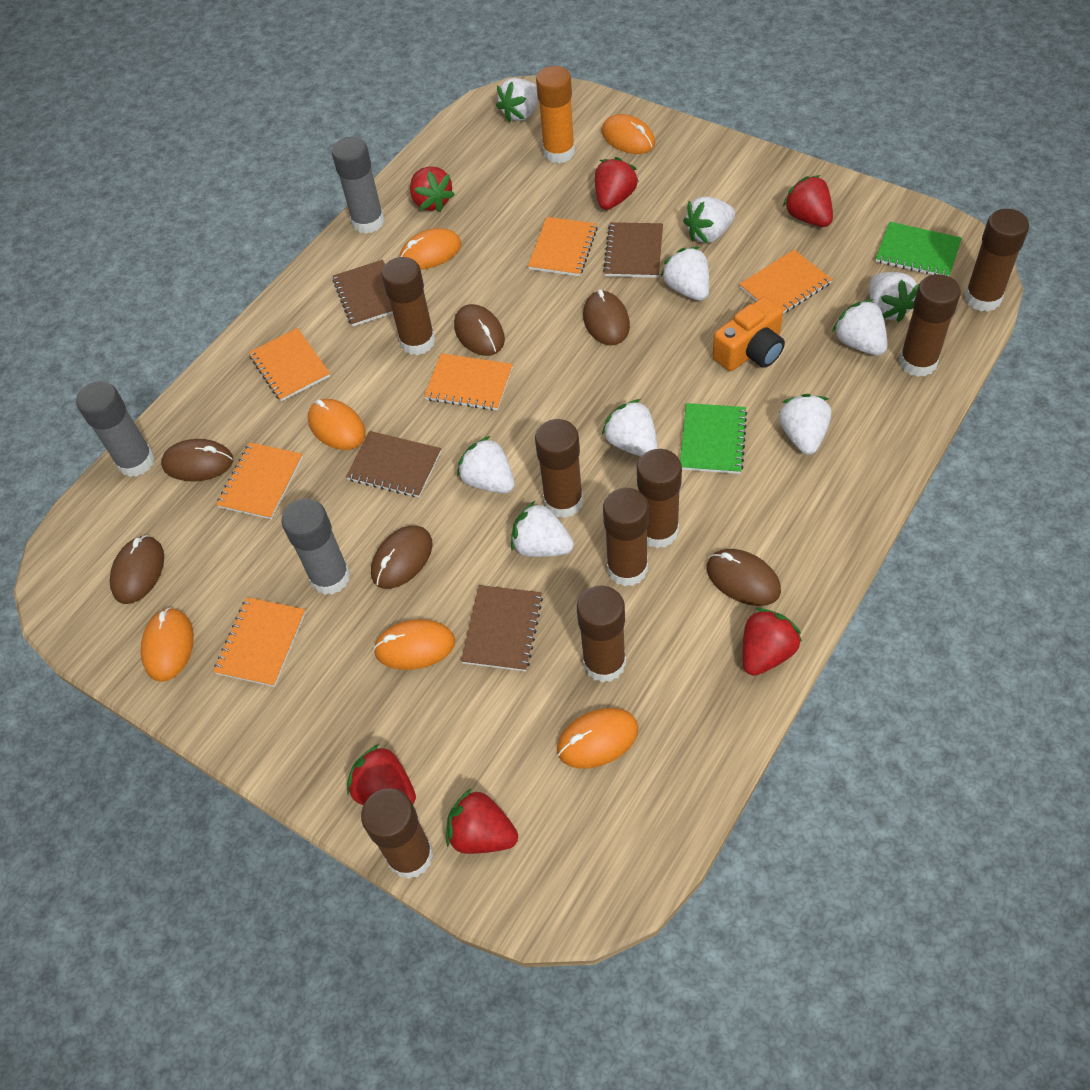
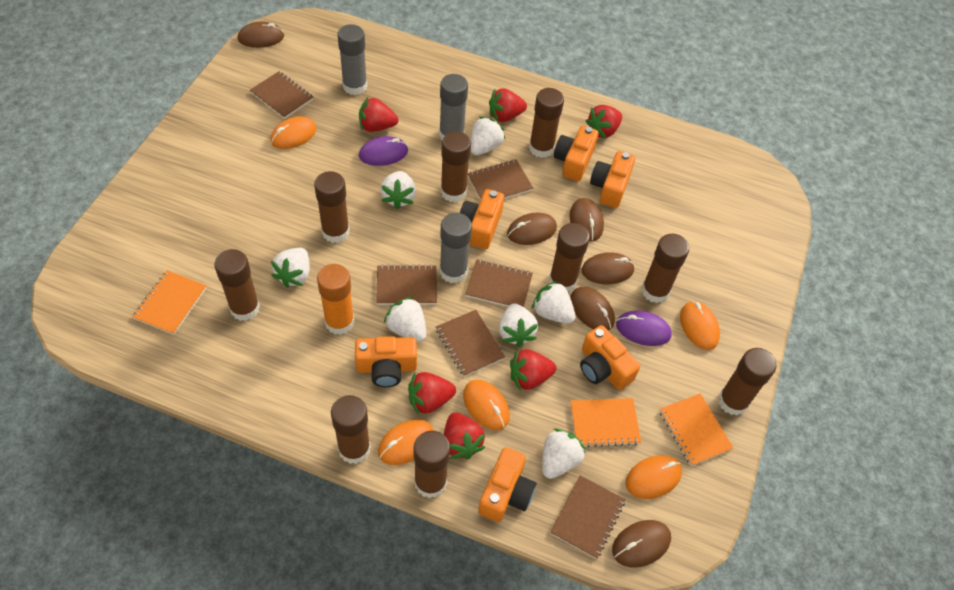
brown glue stick: [361,788,433,879] [382,257,436,355] [535,419,583,518] [577,586,626,683] [603,488,649,587] [637,449,682,548] [899,274,961,377] [965,209,1029,312] = 8 -> [214,249,260,321] [314,171,350,243] [331,395,371,464] [414,431,450,498] [441,131,471,202] [529,88,564,158] [549,223,590,292] [641,234,689,303] [718,348,776,415] = 9
brown notebook: [332,260,393,326] [346,431,441,497] [461,585,543,671] [603,222,663,278] = 4 -> [250,71,314,119] [376,264,437,305] [436,310,505,377] [465,259,533,307] [468,159,533,200] [550,475,626,559] = 6
green notebook: [680,403,747,474] [875,222,962,276] = 2 -> none = 0
orange camera: [713,297,785,371] = 1 -> [355,336,417,387] [460,189,504,249] [478,447,536,522] [554,126,599,181] [580,325,640,390] [590,151,635,208] = 6
orange mouse: [141,607,194,682] [308,399,365,450] [373,619,455,670] [400,228,461,270] [557,708,638,768] [602,114,655,154] = 6 -> [270,116,317,149] [378,419,434,465] [463,380,510,430] [626,455,682,499] [680,301,720,350] = 5
orange notebook: [213,597,306,687] [216,442,303,519] [249,328,330,402] [424,353,513,411] [528,217,598,276] [739,250,832,314] = 6 -> [133,270,207,335] [570,398,641,447] [659,393,733,466] = 3
purple mouse: none = 0 -> [359,136,408,166] [616,310,672,346] = 2
white strawberry: [457,436,515,494] [496,78,538,123] [511,501,574,557] [602,399,657,457] [660,247,709,301] [683,196,735,243] [779,394,831,455] [832,299,888,356] [869,272,919,322] = 9 -> [271,248,310,288] [380,171,416,210] [384,297,426,342] [471,117,505,155] [499,304,538,347] [531,280,576,324] [542,428,586,479] = 7

